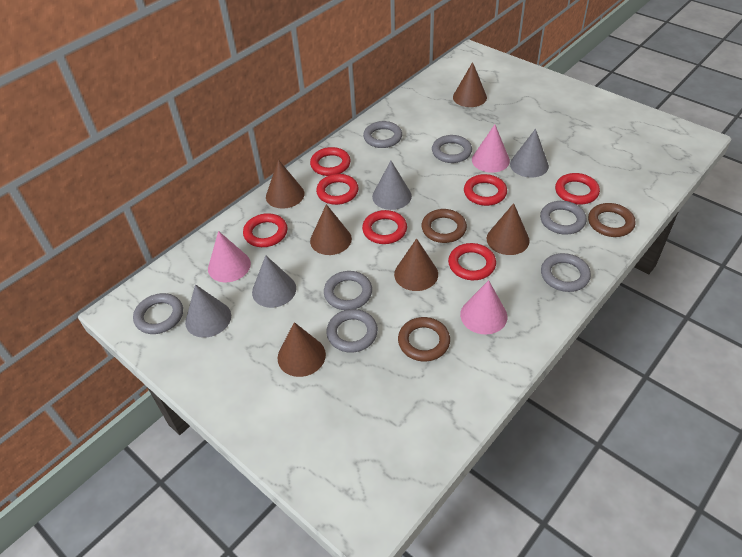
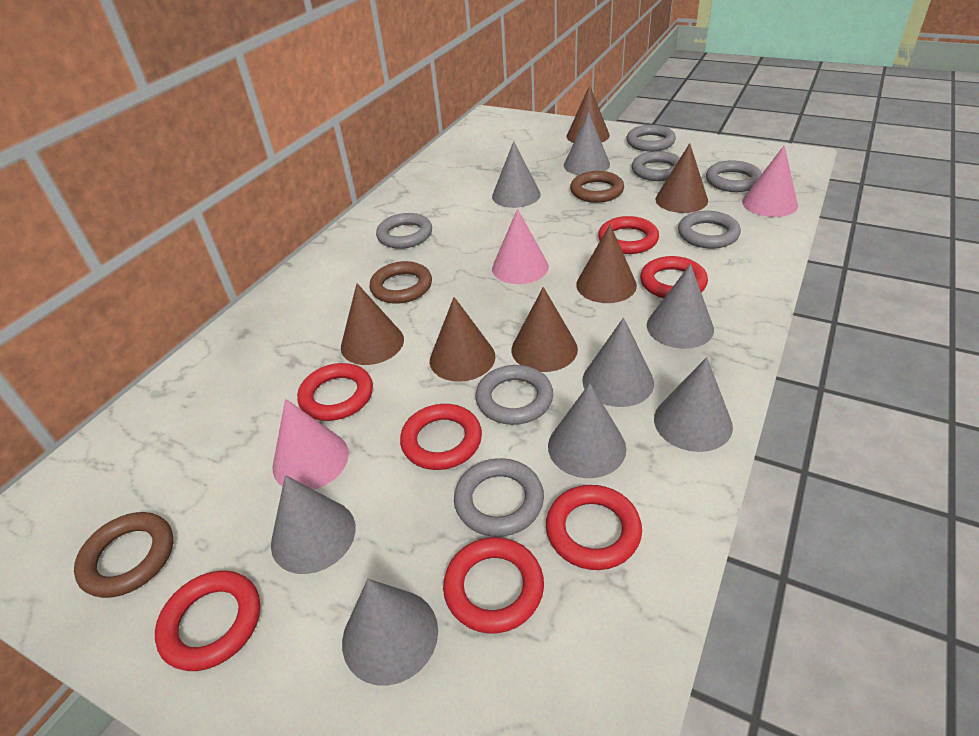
grey cone: [185,284,231,338] [252,255,296,308] [372,161,412,210] [510,129,549,178] = 4 -> [271,475,355,574] [342,579,438,686] [492,141,541,208] [548,383,626,478] [564,112,610,175] [582,317,654,407] [647,264,714,349] [654,357,733,452] = 8

